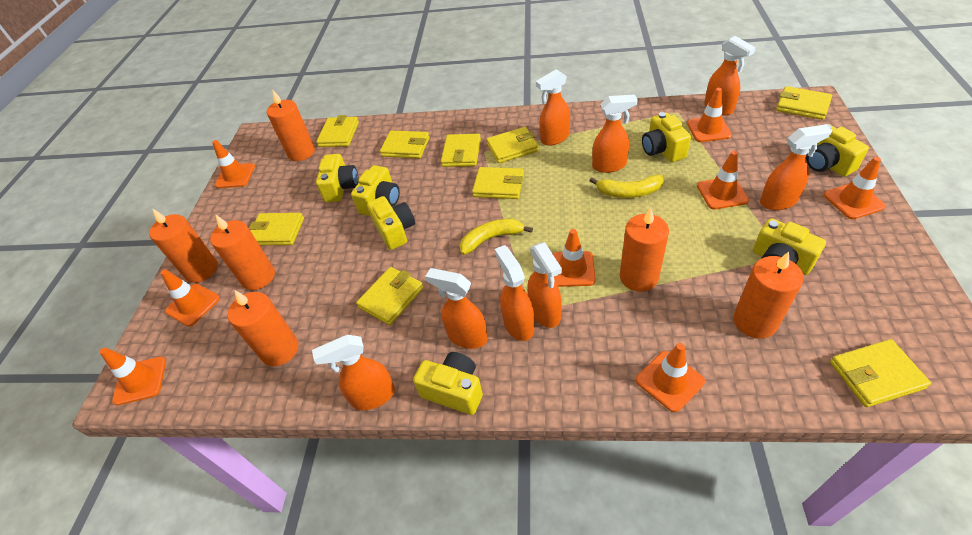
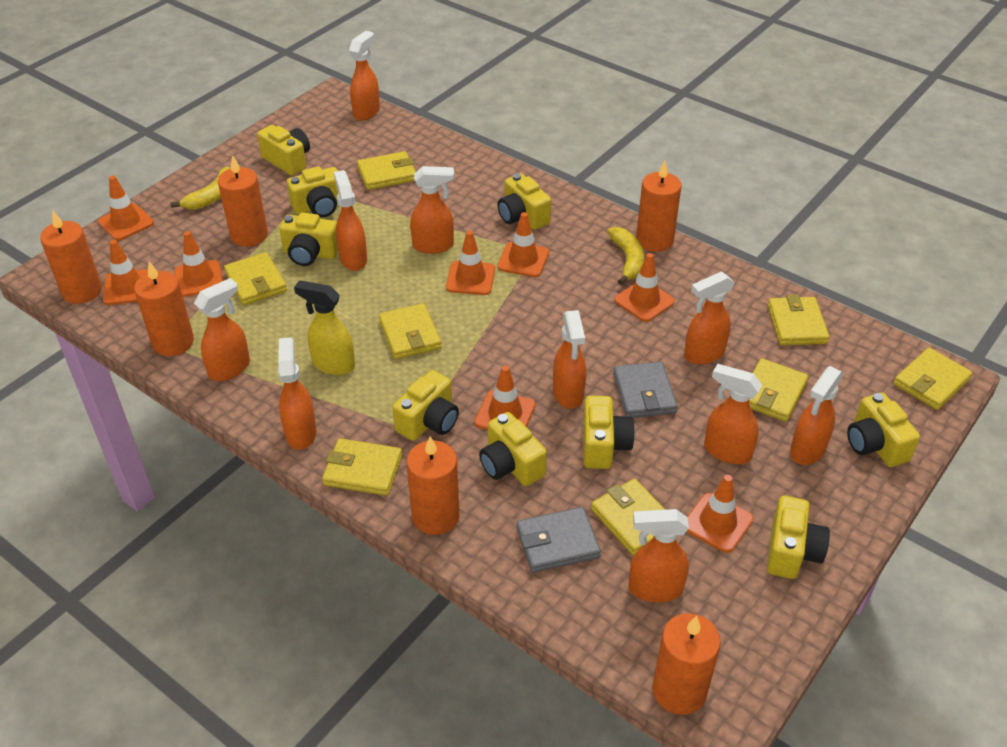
grey wallet: none = 0 -> [517,507,601,573] [613,362,678,418] = 2
orange spray bottle: [312,335,395,410] [425,268,488,349] [495,245,534,341] [527,242,562,328] [536,69,570,146] [592,94,638,173] [705,36,756,115] [760,125,832,210] = 8 -> [194,278,250,381] [278,337,317,450] [334,170,367,271] [349,31,380,121] [410,166,454,254] [553,310,586,409] [628,509,689,602] [684,271,735,364] [704,364,762,464] [790,366,844,465] = 10
yellow camera: [316,154,359,202] [351,165,400,216] [367,196,415,250] [413,352,483,415] [642,112,691,162] [753,218,826,275] [806,124,869,177] = 7 -> [257,125,310,176] [279,212,338,266] [286,166,338,217] [392,370,459,441] [479,412,547,486] [498,173,551,230] [583,396,635,469] [767,496,830,579] [847,393,920,467] = 9
yellow spray bottle: none = 0 -> [294,280,355,375] = 1
yellow wallet: [249,213,304,245] [316,115,359,147] [356,267,424,325] [380,130,430,159] [441,134,481,167] [472,167,524,199] [486,127,539,163] [776,86,832,120] [830,339,931,407] = 9 -> [224,252,287,305] [322,438,402,496] [357,151,416,190] [379,303,442,359] [591,479,665,556] [749,358,808,422] [768,294,829,345] [894,347,972,410] = 8

